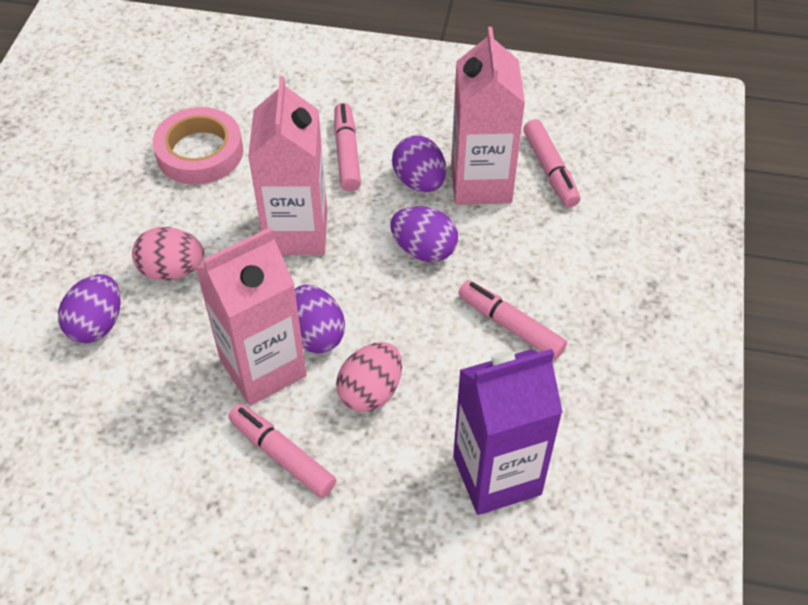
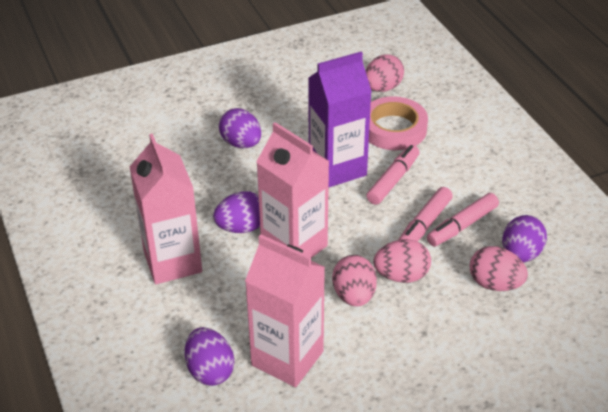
pink egg: [132,227,204,281] [336,342,402,412] = 2 -> [332,255,377,306] [365,54,404,92] [373,239,431,283] [470,246,528,291] = 4
pink marker: [229,404,336,498] [334,103,361,191] [458,280,567,360] [523,119,580,207] = 4 -> [366,145,420,205] [398,187,453,241] [427,193,499,247] = 3

